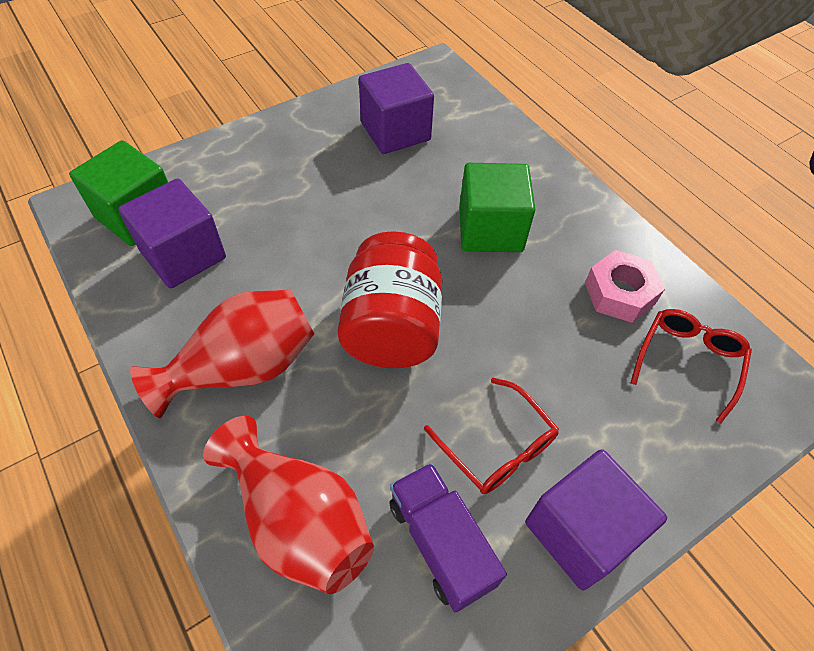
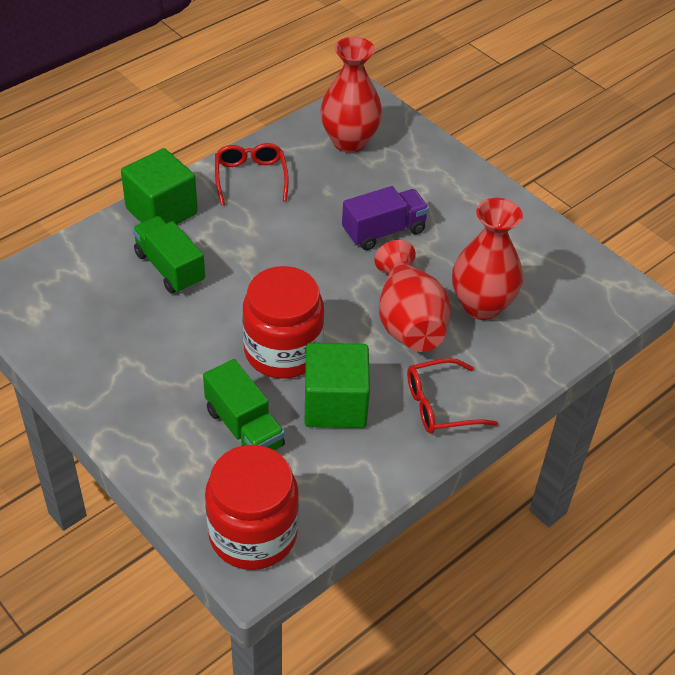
green truck: none = 0 -> [132,216,205,294] [203,359,285,450] = 2
pink nut: [585,250,665,323] = 1 -> none = 0
purple cube: [118,178,226,288] [359,63,434,154] [525,449,667,590] = 3 -> none = 0
red jar: [338,231,442,368] = 1 -> [205,445,299,570] [243,266,324,379] = 2
red vase: [130,289,314,418] [203,416,374,594] = 2 -> [320,37,382,153] [374,240,451,352] [452,198,523,320] = 3

